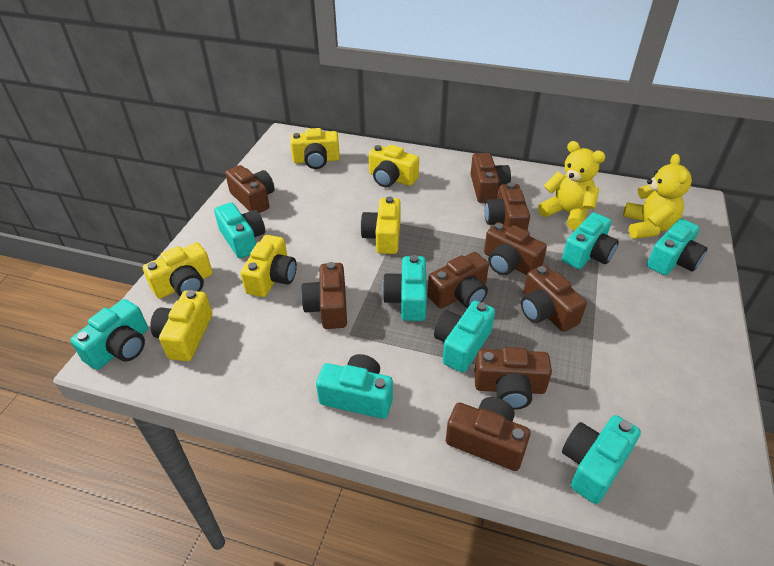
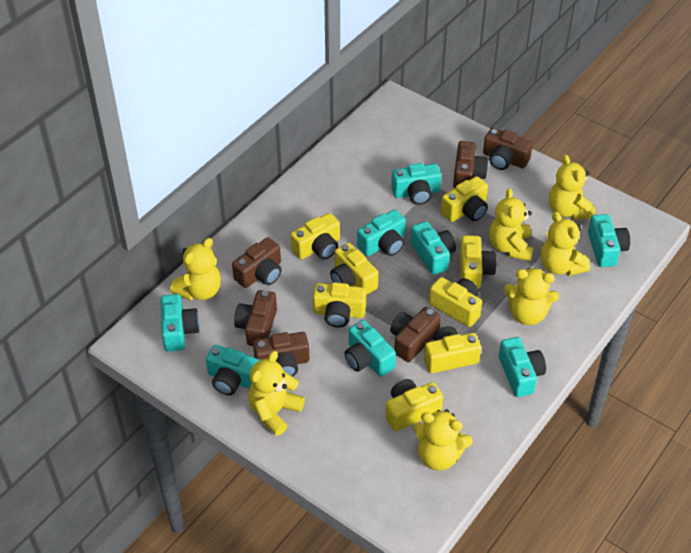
brown camera: [225,165,275,213] [301,262,347,329] [428,252,489,308] [446,397,530,471] [471,153,511,203] [474,347,552,410] [484,222,547,275] [485,182,530,231] [521,265,587,332] = 9 -> [232,237,282,288] [234,290,277,346] [253,332,309,377] [390,307,441,362] [453,141,489,189] [483,128,533,170] = 6
yellow camera: [143,242,213,299] [150,290,212,361] [240,235,297,297] [290,128,340,169] [360,196,401,254] [369,145,419,187] = 6 -> [290,213,340,260] [313,282,366,327] [330,243,379,295] [385,379,443,431] [424,326,481,373] [429,277,482,327] [441,176,488,222] [460,235,497,289] = 8
yellow teddy bear: [538,141,605,230] [623,154,692,239] = 2 -> [170,238,221,300] [248,351,305,436] [413,409,473,471] [489,188,533,261] [504,268,559,325] [541,212,590,276] [549,154,595,220] = 7

